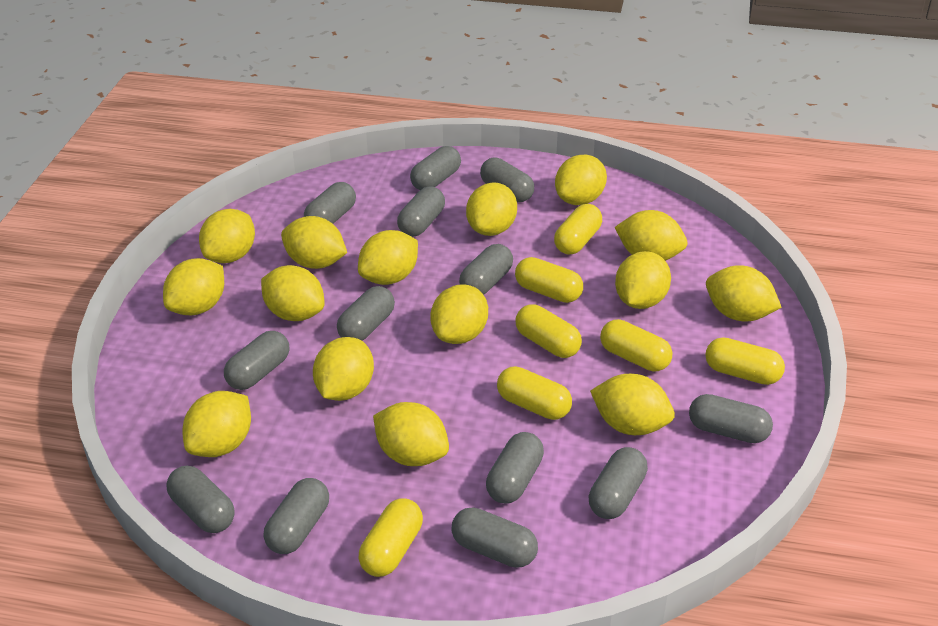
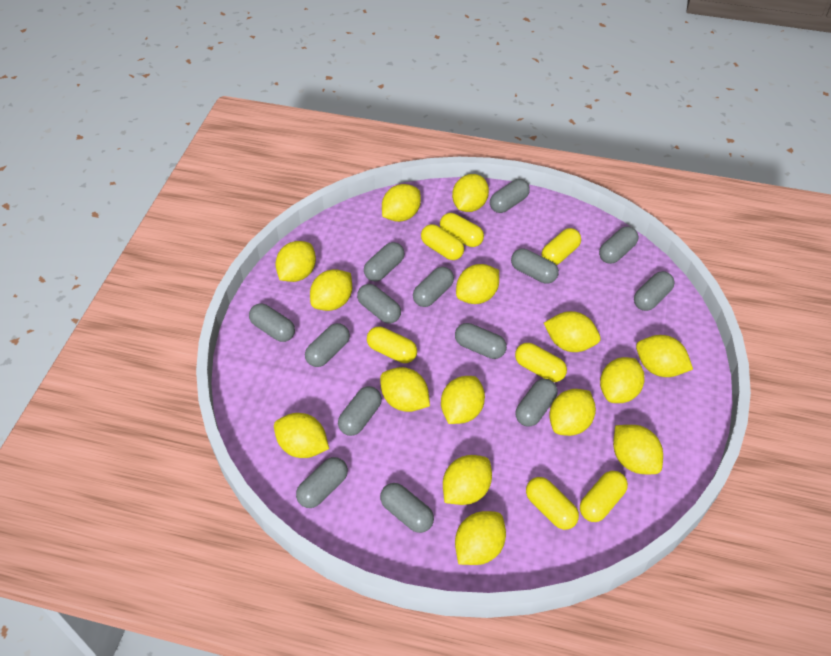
grey capsule: [166,465,235,533] [224,331,289,390] [264,478,329,554] [304,182,356,224] [337,286,395,341] [397,186,445,237] [410,146,461,190] [452,507,538,568] [459,244,513,295] [480,158,534,202] [486,432,544,503] [589,447,648,519] [689,394,773,443] = 13 -> [249,304,295,342] [296,457,348,508] [305,323,350,367] [338,386,382,436] [357,284,401,324] [364,242,405,282] [380,483,434,533] [413,267,454,307] [455,323,507,359] [490,179,530,213] [511,248,559,283] [515,379,557,426] [599,226,639,264] [634,271,675,311] = 14

